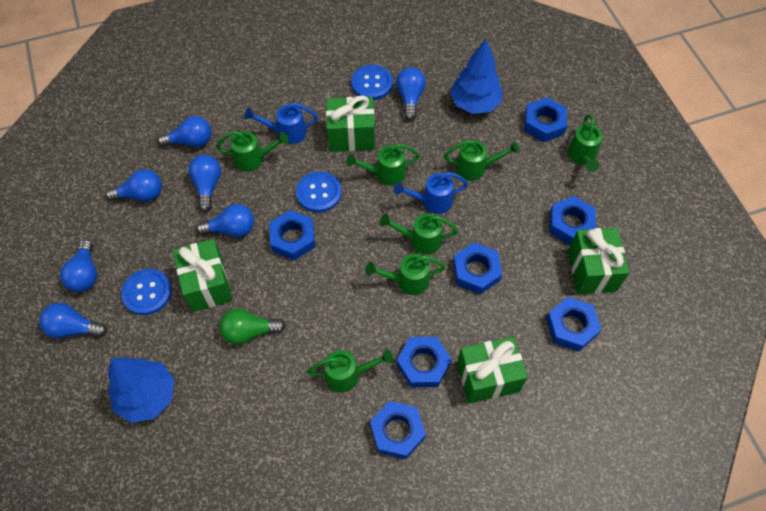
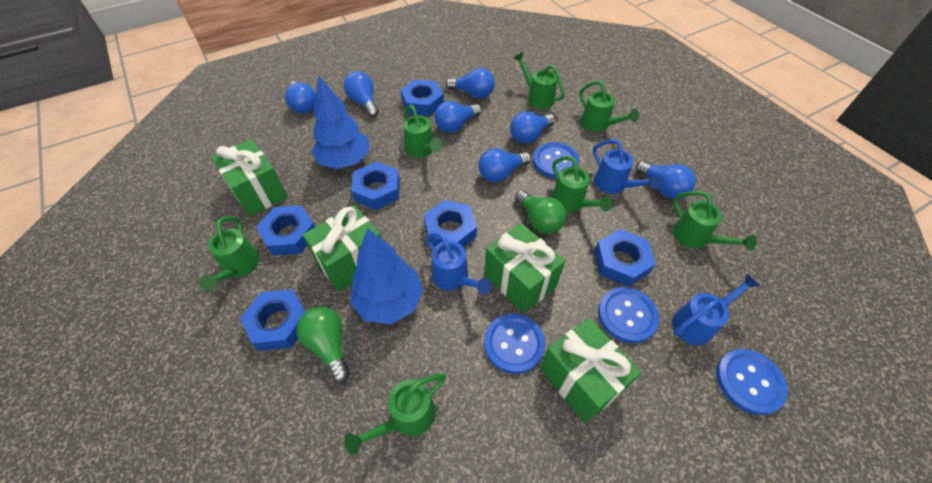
blue button: [121,269,172,315] [296,172,342,212] [351,65,393,100] = 3 -> [484,314,545,374] [533,142,580,178] [598,287,660,343] [716,349,788,415] = 4
blue nut: [269,210,315,260] [370,401,426,459] [397,337,452,387] [453,242,502,294] [524,97,567,142] [546,297,602,351] [549,196,596,245] = 7 -> [240,289,306,351] [256,205,315,256] [351,161,400,210] [400,79,444,116] [424,200,477,247] [594,229,656,287] = 6
blue watering can: [244,102,318,144] [394,172,468,214] = 2 -> [426,233,492,295] [593,139,662,194] [672,273,760,345] = 3
green light bulb: [219,309,285,344] = 1 -> [297,307,350,383] [515,190,567,234] = 2

